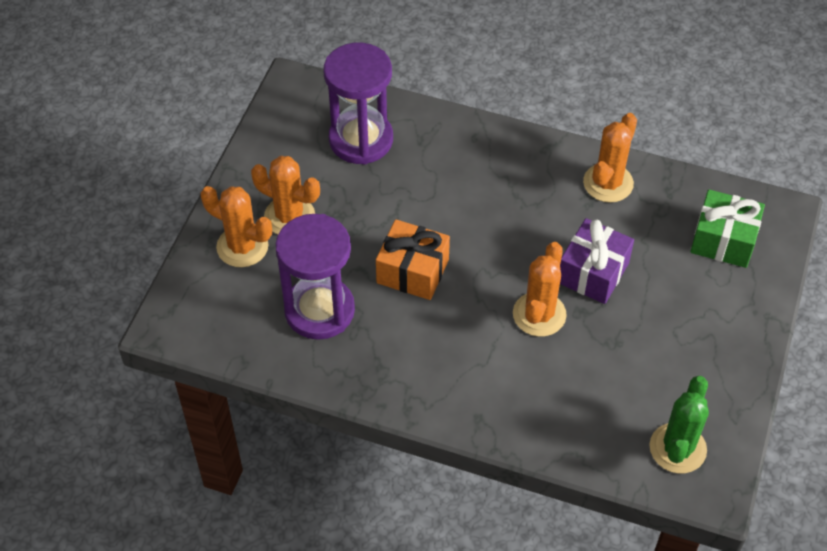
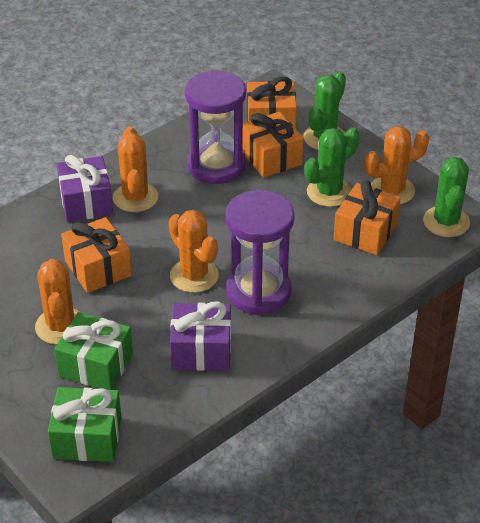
green cactus: [649,376,709,474] = 1 -> [303,71,346,150] [305,127,359,207] [423,157,470,237] = 3
green gift: [690,189,765,268] = 1 -> [48,387,122,462] [54,312,133,390] = 2
orange gift: [376,219,450,300] = 1 -> [61,217,132,293] [243,112,303,178] [247,77,297,129] [334,180,401,255] = 4
purple gift: [560,218,634,304] = 1 -> [56,155,113,222] [170,301,231,370] = 2

